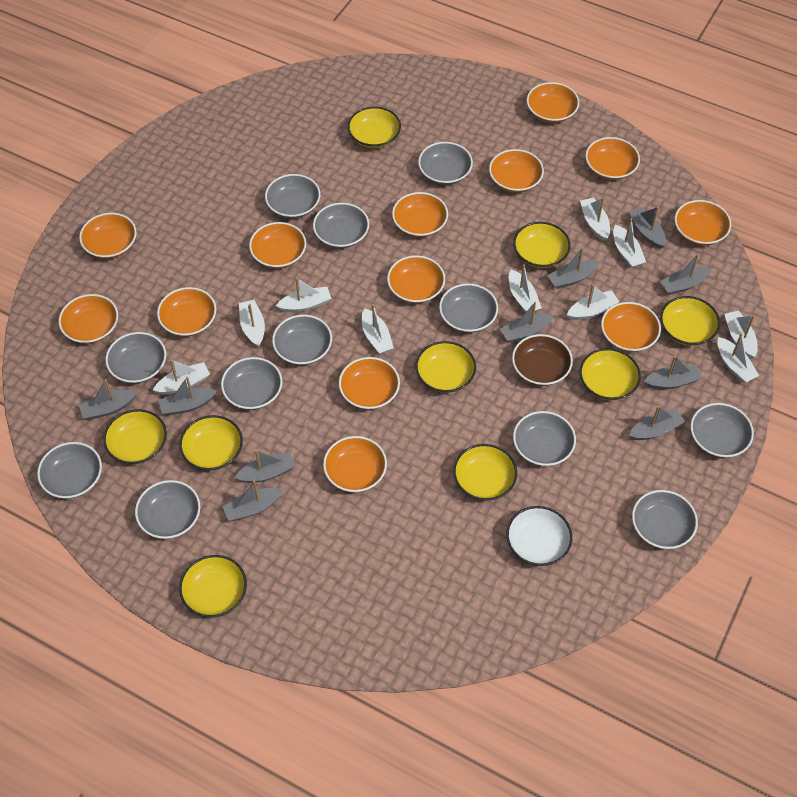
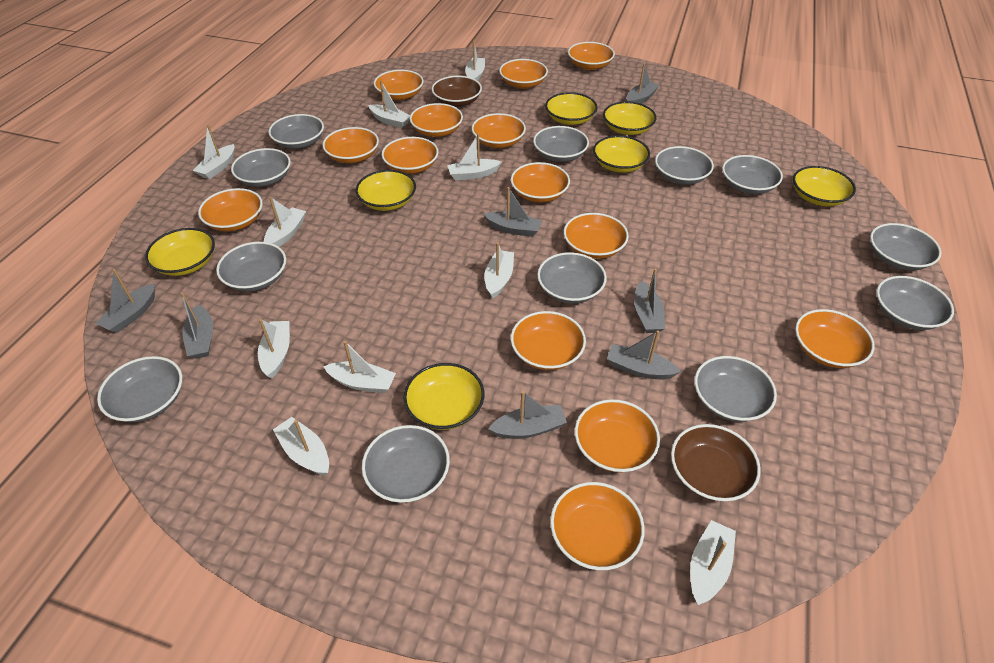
brown bowl: [512,334,573,386] = 1 -> [432,76,482,107] [671,424,761,501] = 2
grey boat: [79,379,137,420] [158,377,217,415] [223,481,283,521] [235,450,295,483] [500,302,553,343] [547,247,599,289] [628,207,666,249] [629,406,685,440] [644,356,702,389] [660,254,711,295] = 10 -> [95,269,155,333] [181,293,213,359] [484,187,542,237] [488,391,567,439] [607,331,681,379] [627,63,659,104] [634,269,665,333] = 7
orange bowl: [59,294,118,344] [79,213,137,259] [157,287,216,336] [249,222,306,268] [323,436,387,492] [339,357,400,409] [387,256,445,303] [392,192,448,237] [489,149,544,193] [527,82,579,123] [585,137,640,180] [601,302,661,352] [675,200,731,245] = 13 -> [198,188,263,232] [322,127,379,163] [374,70,424,100] [382,137,438,174] [410,103,463,137] [472,113,526,148] [499,59,548,89] [511,162,570,202] [511,311,586,370] [550,482,645,570] [564,213,629,259] [568,42,615,70] [575,399,660,472] [795,309,875,368] = 14
white bowl: [506,506,572,566] = 1 -> none = 0
yellow bowl: [103,409,167,464] [179,415,243,470] [179,555,247,618] [348,107,401,148] [415,341,476,393] [453,444,517,501] [513,222,571,268] [579,348,641,400] [660,296,720,346] = 9 -> [145,228,215,276] [356,170,416,211] [403,363,484,430] [545,92,598,125] [593,135,650,173] [603,101,657,135] [793,166,856,206] = 7

